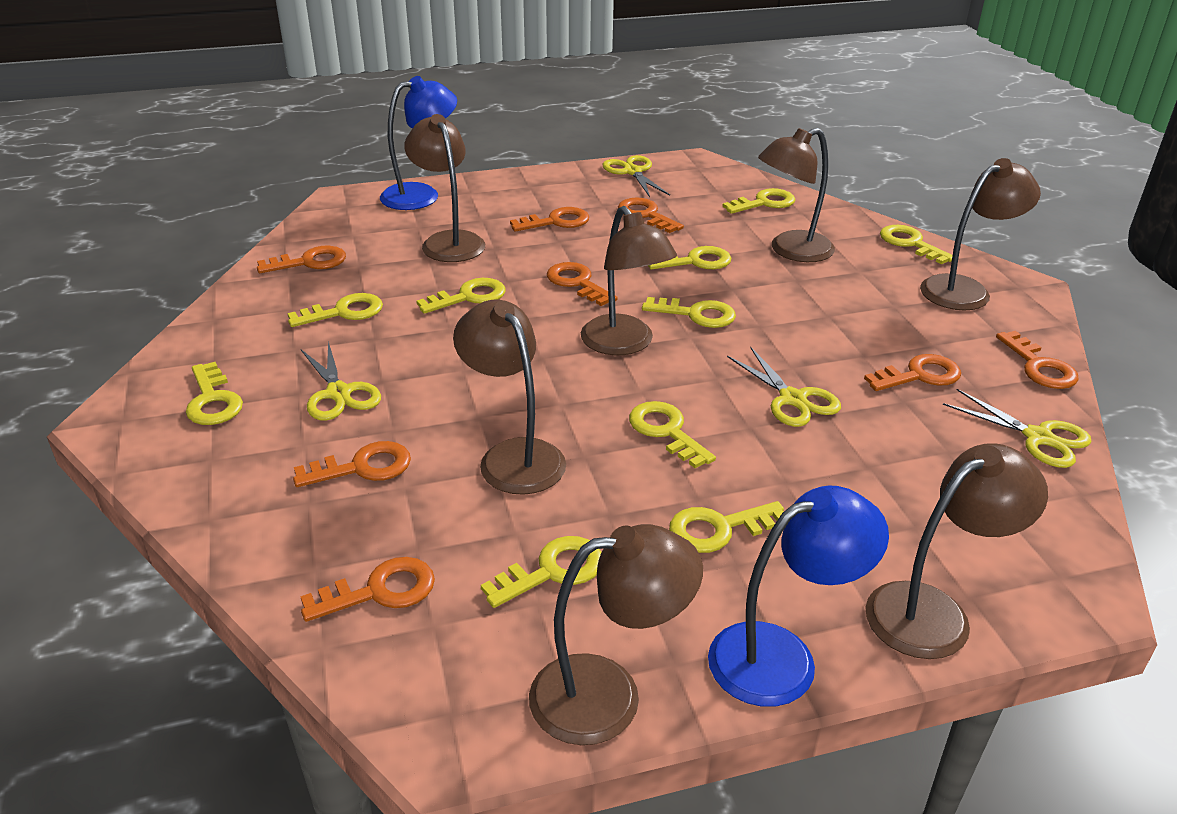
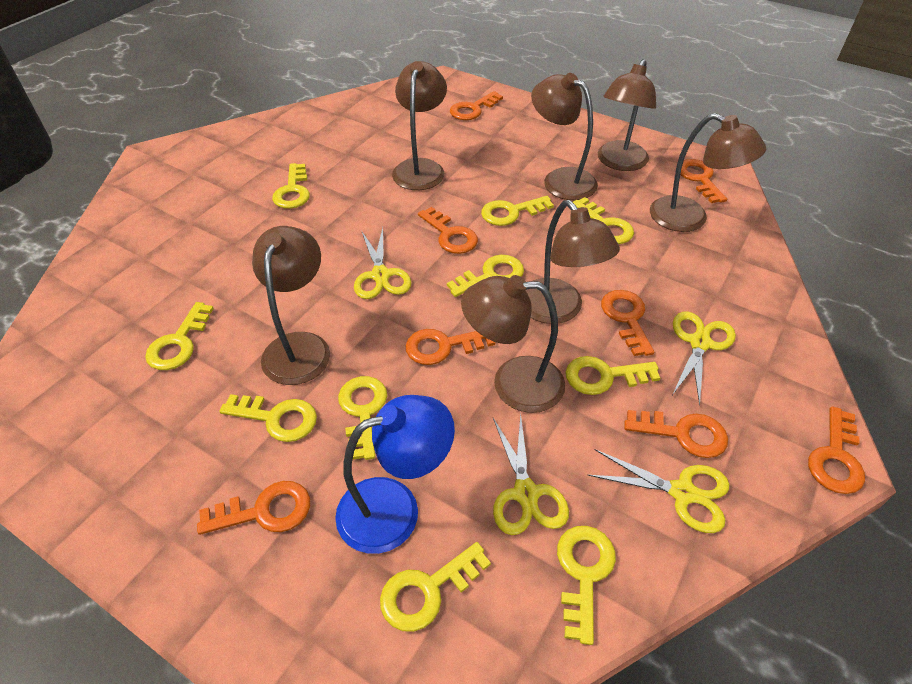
blue lamp: [380,76,457,210] [708,486,889,707] = 2 -> [335,395,455,554] = 1

